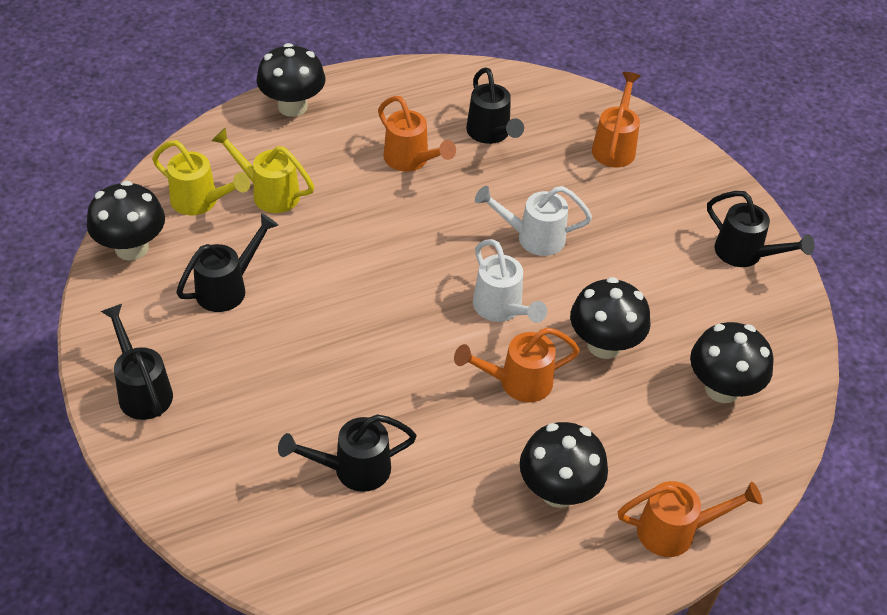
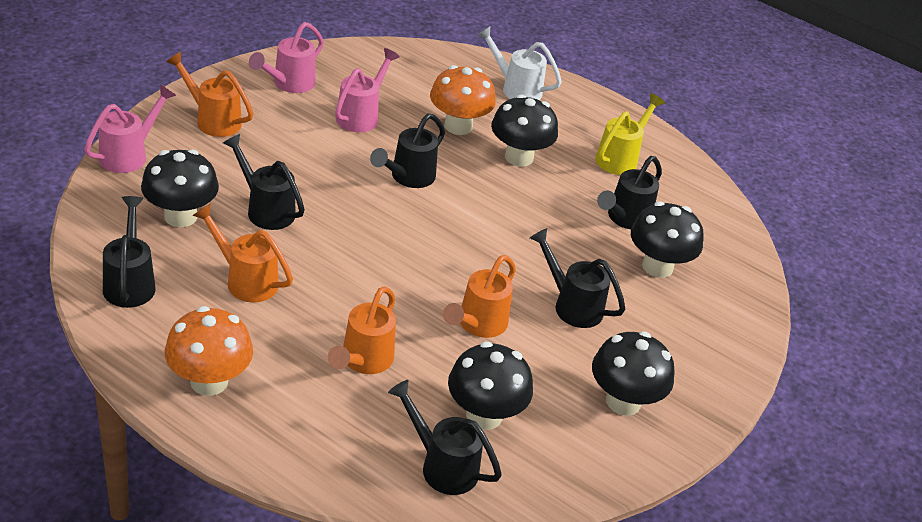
black watering can: [101,304,173,420] [176,213,278,312] [278,414,416,492] [466,67,524,144] [707,191,815,267] = 5 -> [103,196,156,308] [223,134,305,230] [370,113,445,188] [388,380,502,495] [530,228,625,328] [597,156,662,229] = 6
orange mushroom: none = 0 -> [165,306,253,396] [430,65,496,135] = 2
pink watering can: none = 0 -> [84,85,176,173] [249,22,324,93] [335,48,400,132] = 3
white watering can: [473,239,547,323] [475,186,592,256] = 2 -> [477,26,562,100] = 1
yellow watering can: [152,140,250,215] [212,128,314,213] = 2 -> [596,93,665,175] = 1

